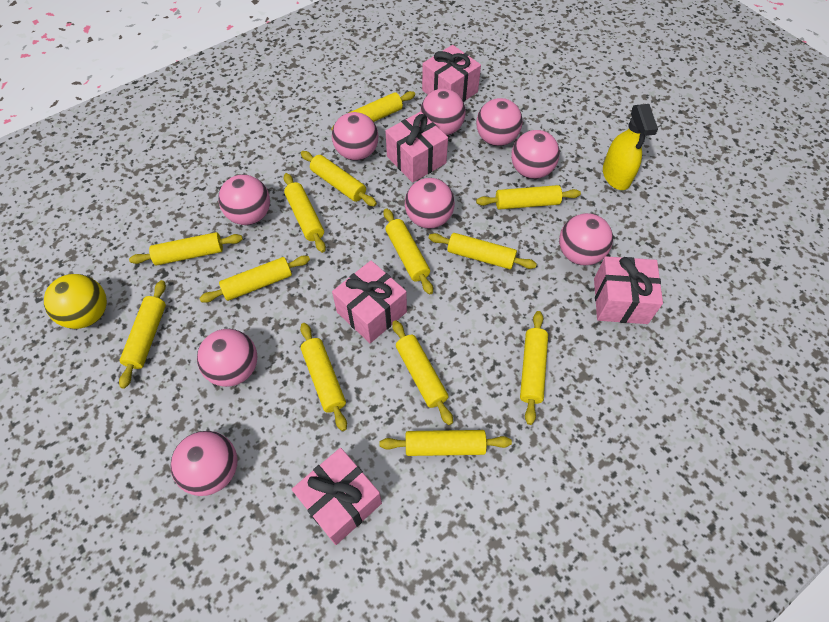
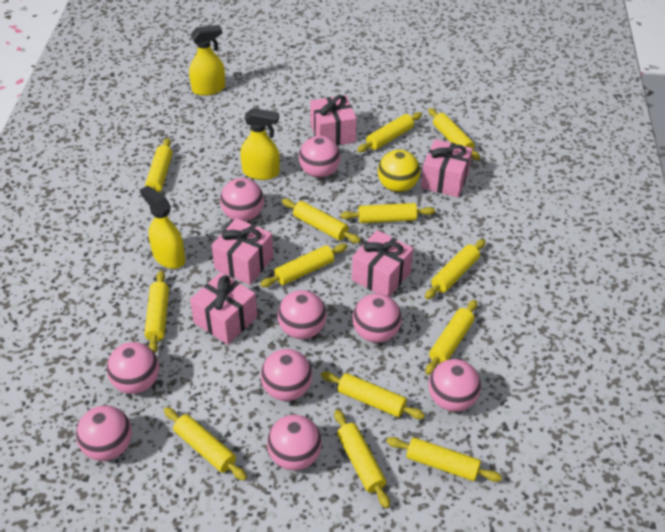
yellow spray bottle: [603,104,658,190] = 1 -> [140,185,185,269] [189,25,225,96] [240,108,280,180] = 3

